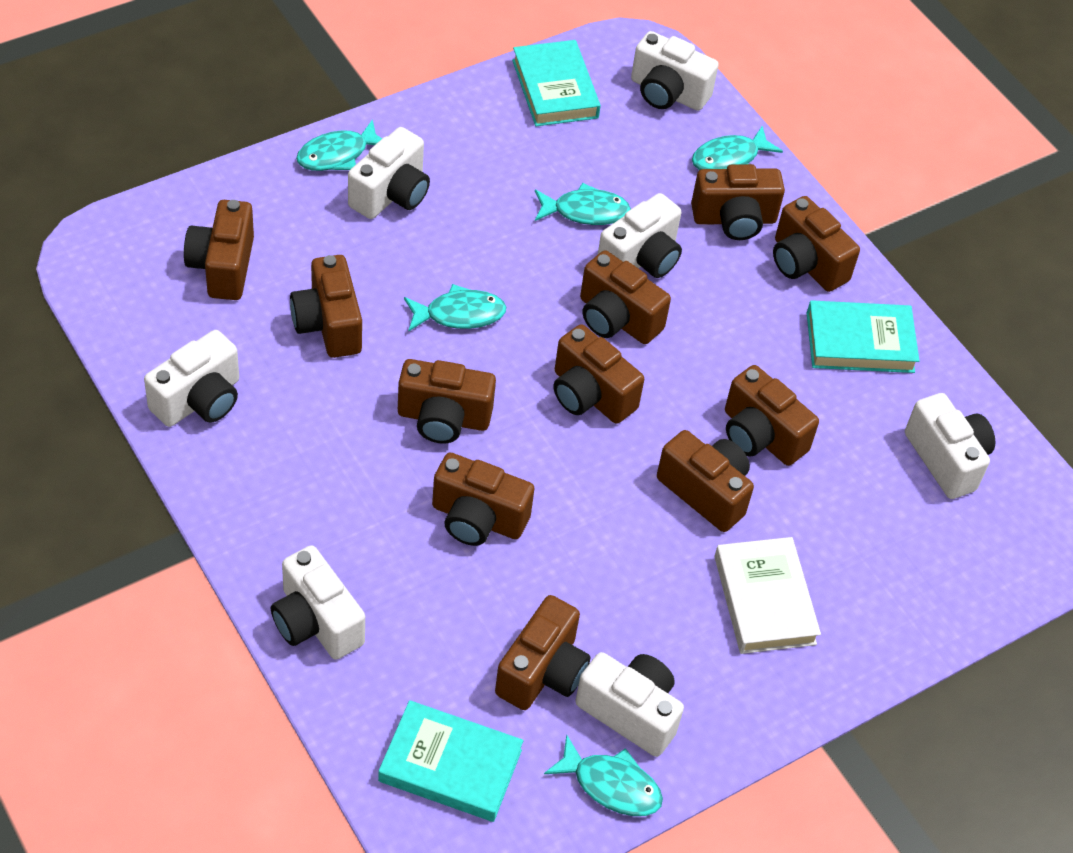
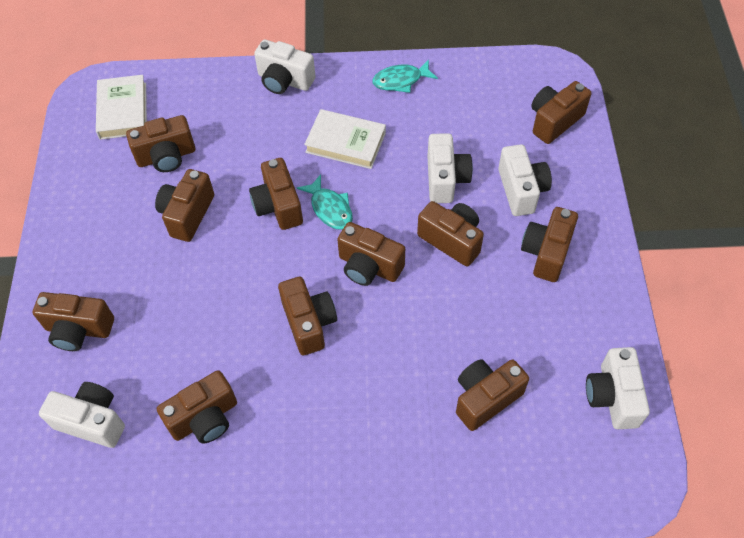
turquoise book: [378,700,523,822] [512,40,601,126] [807,300,919,373] = 3 -> none = 0
turquoise fish: [296,119,382,171] [404,284,506,332] [535,183,631,225] [544,735,663,816] [692,126,783,170] = 5 -> [297,174,353,230] [372,59,438,93] = 2
white book: [714,537,821,654] = 1 -> [96,75,147,140] [304,109,386,169] = 2
white camera: [144,330,239,427] [271,545,365,660] [348,127,430,219] [575,652,684,757] [598,193,682,278] [631,31,719,111] [905,393,995,499] = 7 -> [39,382,125,448] [254,40,316,94] [427,133,473,203] [498,144,552,216] [586,347,650,429] = 5

